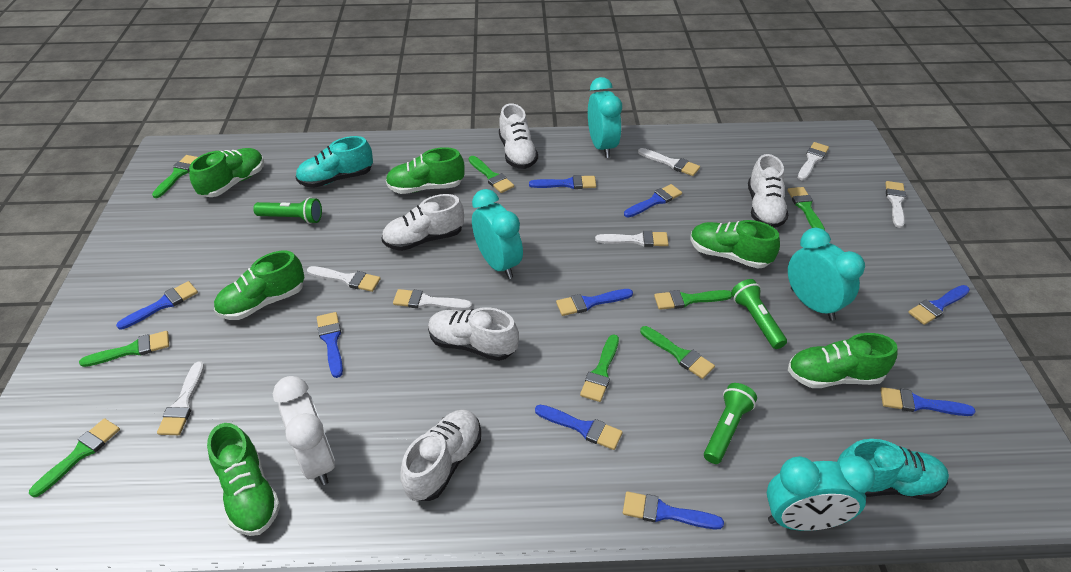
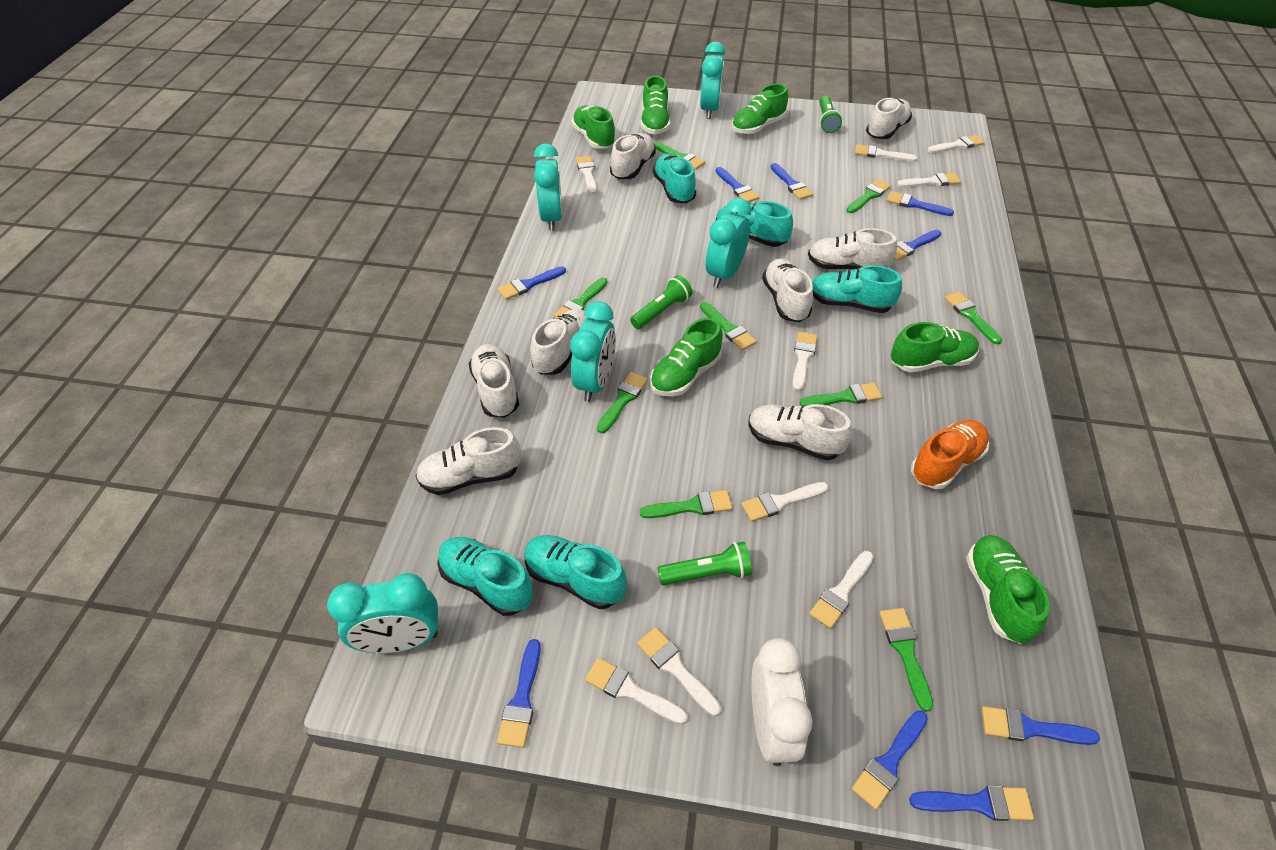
green brush: [29,418,120,497] [79,331,169,367] [152,155,198,198] [468,156,514,193] [580,334,619,402] [640,326,715,379] [654,290,732,310] [787,187,825,230] = 8 -> [554,277,608,317] [597,372,648,434] [639,490,733,518] [654,142,705,170] [700,302,757,350] [800,383,882,406] [846,179,891,213] [879,608,933,712] [945,292,1002,344] = 9
orange shoe: none = 0 -> [911,420,989,489] = 1
turquoise clock: [472,189,523,279] [588,77,622,158] [767,455,875,531] [788,228,865,321] = 4 -> [327,573,438,653] [534,143,562,231] [570,301,616,402] [700,42,725,119] [706,198,751,288] = 5
turquoise shoe: [295,136,373,188] [837,439,949,500] = 2 -> [437,537,533,616] [524,535,627,609] [653,154,696,203] [716,201,793,247] [812,265,902,313] = 5
white brush: [157,361,204,435] [307,266,380,292] [393,289,472,310] [595,231,669,247] [638,148,700,176] [798,142,829,180] [885,181,906,228] = 7 -> [576,156,597,194] [585,658,688,725] [637,627,721,716] [741,482,829,522] [792,332,818,391] [809,551,874,629] [855,144,918,162] [897,173,961,187] [927,135,985,153] = 9
white shoe: [381,194,464,251] [400,409,481,501] [428,307,519,361] [499,103,538,169] [748,154,789,228] = 5 -> [416,427,521,495] [468,344,519,418] [530,309,588,375] [610,133,656,179] [749,404,852,460] [762,258,813,322] [808,228,897,270] [866,98,912,139] = 8

